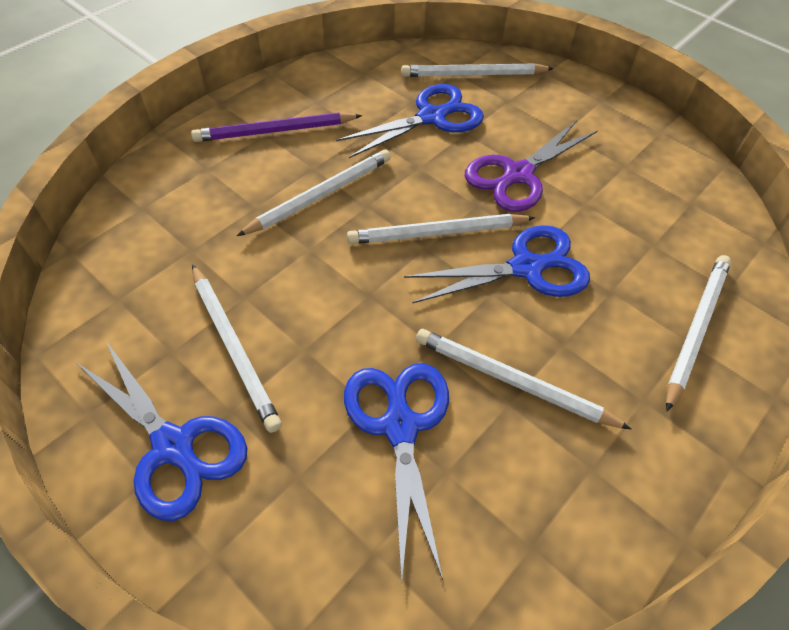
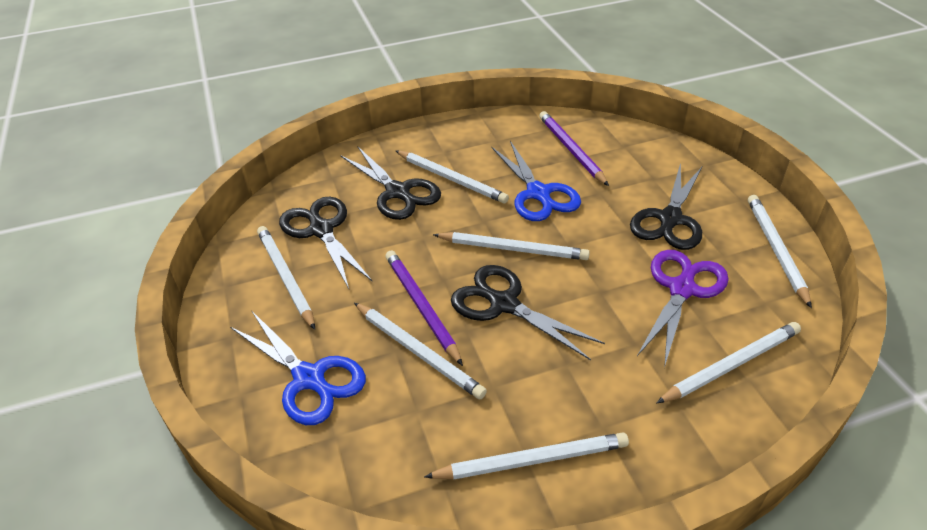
black scissors: none = 0 -> [279,196,372,289] [340,146,441,220] [451,265,605,360] [630,163,702,250] = 4
blue scissors: [77,341,247,521] [336,84,484,158] [344,363,449,583] [404,225,590,303] = 4 -> [230,310,366,425] [492,141,581,221] = 2
purple pencil: [191,112,362,142] = 1 -> [385,250,463,366] [539,111,609,186] = 2
white pencil: [192,264,282,433] [237,149,391,236] [347,214,535,244] [401,63,554,77] [416,329,631,429] [666,255,731,412] = 6 -> [257,226,315,330] [354,303,487,399] [396,151,509,204] [424,432,629,479] [433,232,590,260] [657,322,801,403] [748,195,812,308] = 7

